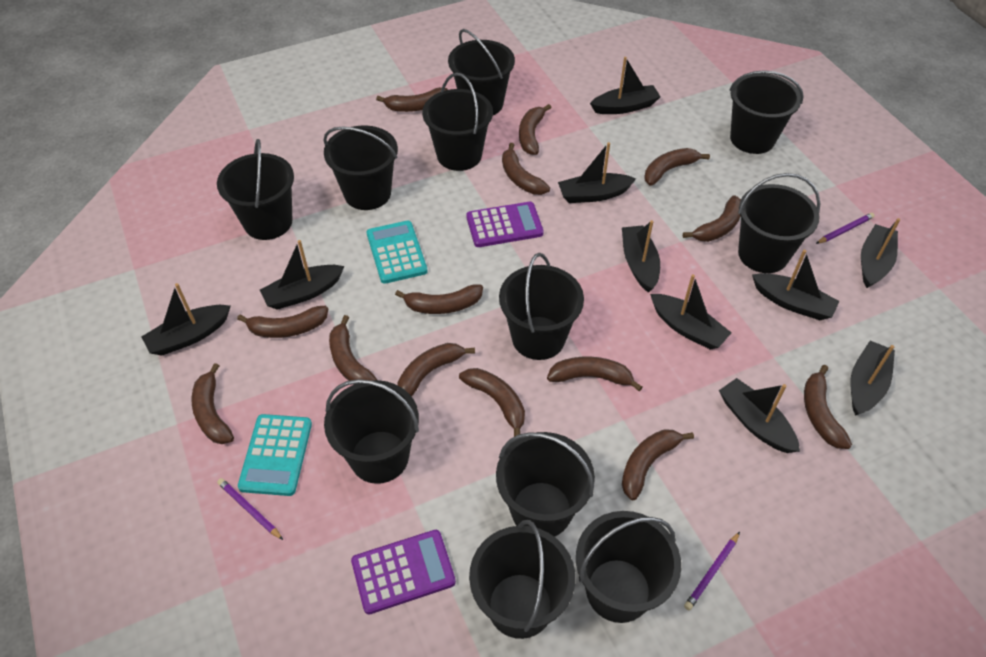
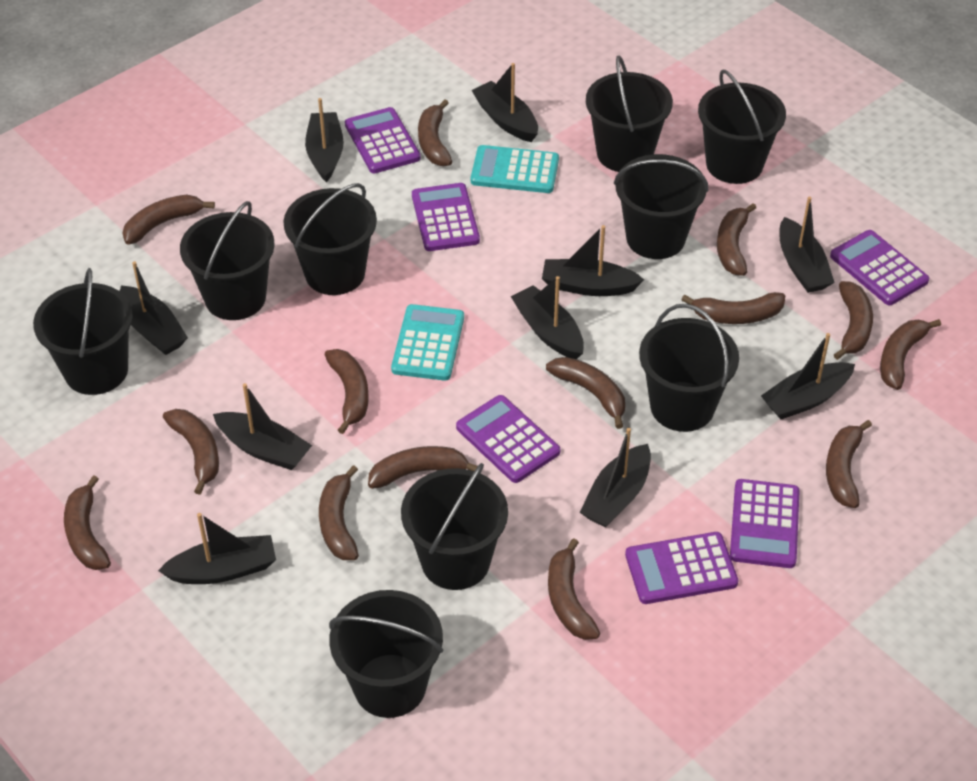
black bucket: [217,139,294,240] [324,125,398,210] [324,379,419,484] [422,73,493,171] [448,29,515,115] [469,520,575,639] [496,432,595,537] [499,253,584,360] [576,511,681,623] [730,70,804,154] [738,173,821,273] = 11 -> [33,268,133,395] [180,201,275,320] [283,183,377,295] [329,590,443,718] [401,463,508,590] [586,56,673,172] [614,154,708,259] [639,304,739,432] [698,70,786,184] = 9
purple calculator: [351,530,456,614] [466,202,544,247] = 2 -> [345,107,421,173] [412,183,480,251] [456,395,560,483] [625,532,738,604] [730,479,800,568] [830,230,929,305] = 6
purple pencil: [217,478,283,540] [684,532,740,610] [816,213,875,244] = 3 -> none = 0

